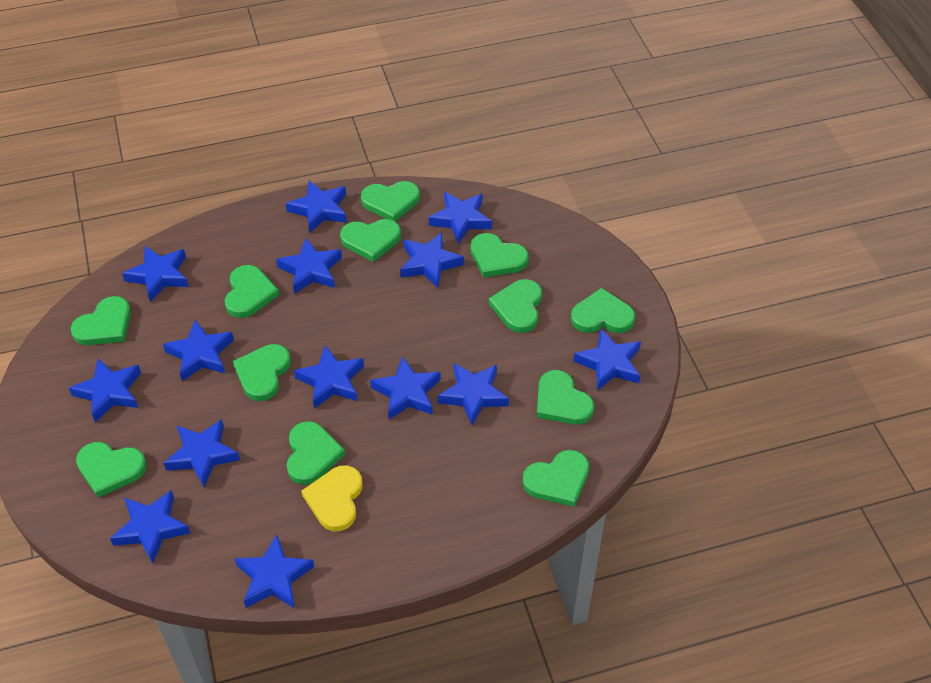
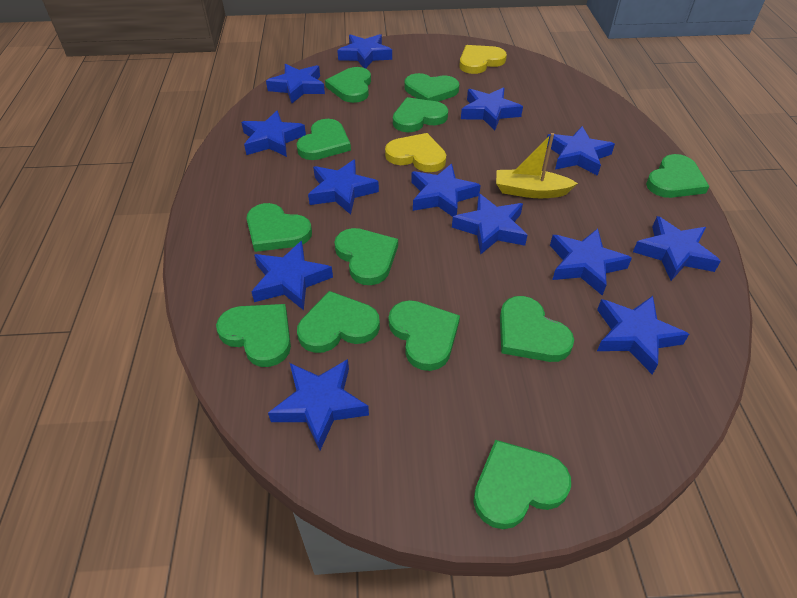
blue star: [69,358,141,422] [110,490,190,563] [122,246,189,302] [163,320,234,381] [164,419,240,487] [235,535,314,608] [276,238,342,294] [286,181,347,233] [294,346,364,409] [370,356,441,420] [400,232,464,288] [429,192,492,244] [438,363,509,425] [573,329,641,391] = 14 -> [241,111,306,157] [251,241,333,310] [266,64,325,103] [268,359,369,450] [308,159,379,215] [337,34,392,69] [411,164,481,217] [452,193,527,254] [461,87,523,130] [547,126,615,176] [550,229,632,295] [597,296,689,374] [633,216,721,281] = 13
yellow boat: none = 0 -> [496,133,578,198] = 1
yellow heart: [301,465,363,531] = 1 -> [385,133,446,172] [459,45,507,74] = 2

